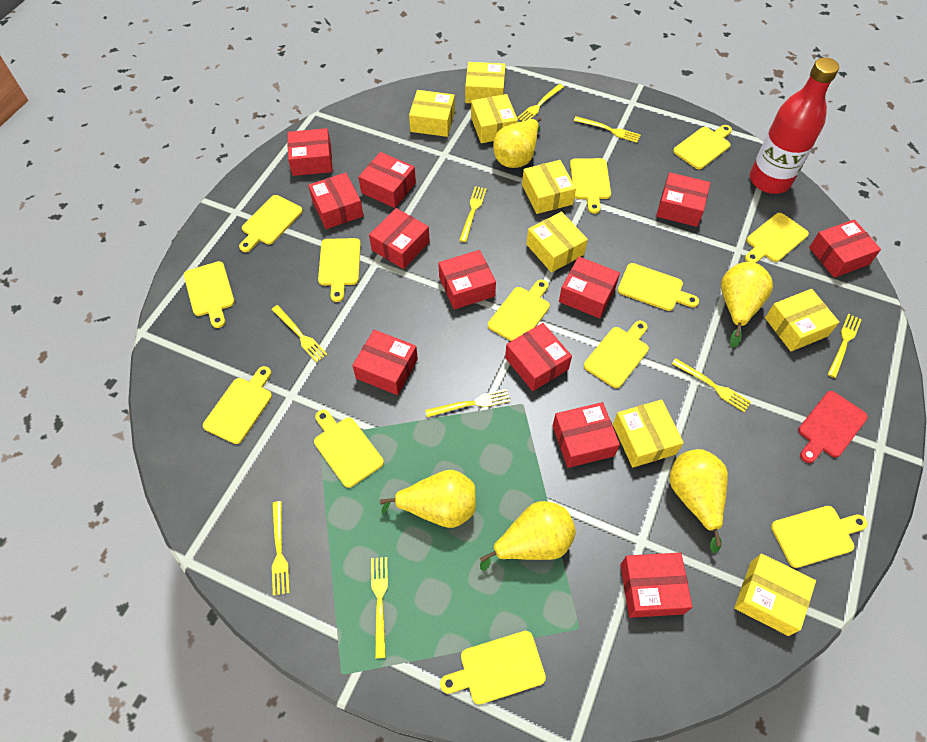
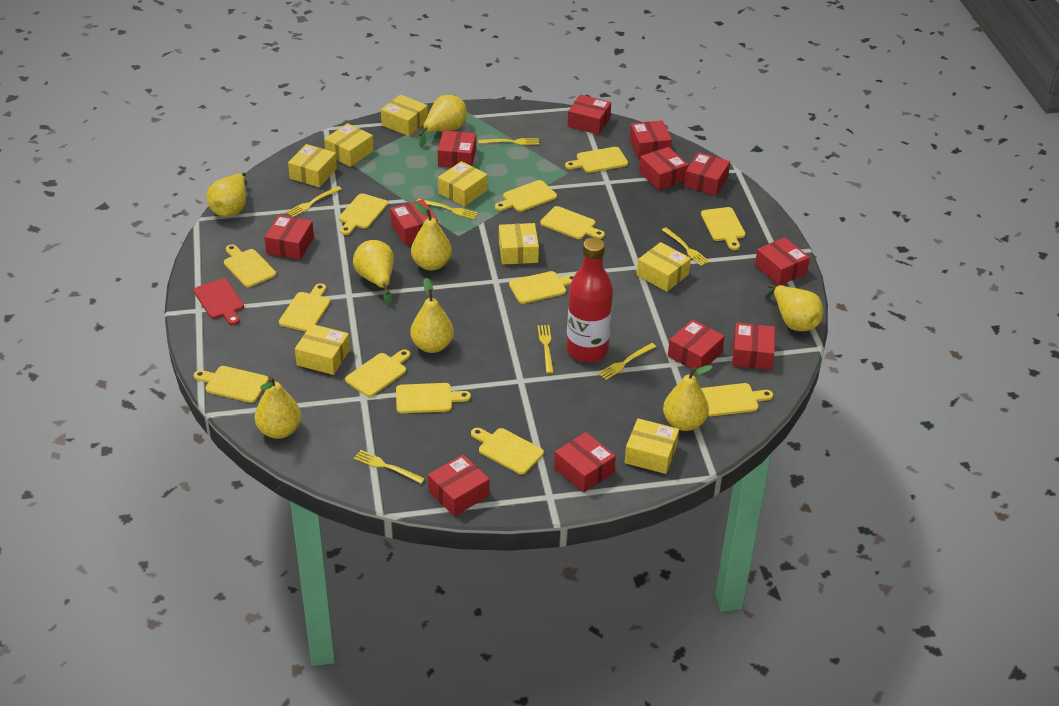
yellow fork: [271,305,328,363] [272,501,290,596] [371,557,388,659] [425,389,510,418] [459,186,487,242] [517,84,564,121] [574,116,640,143] [672,359,751,412] [828,314,862,378] = 9 -> [286,186,341,217] [354,450,425,484] [417,198,478,219] [478,138,539,145] [538,325,554,374] [598,343,656,380] [662,227,710,266] = 7
yellow pear: [380,470,476,528] [480,501,576,571] [493,117,541,168] [669,449,728,553] [721,262,773,348] = 5 -> [207,172,247,217] [255,376,301,439] [353,240,394,306] [410,278,454,353] [411,203,452,271] [419,94,467,148] [663,365,713,431] [764,284,823,331] = 8

